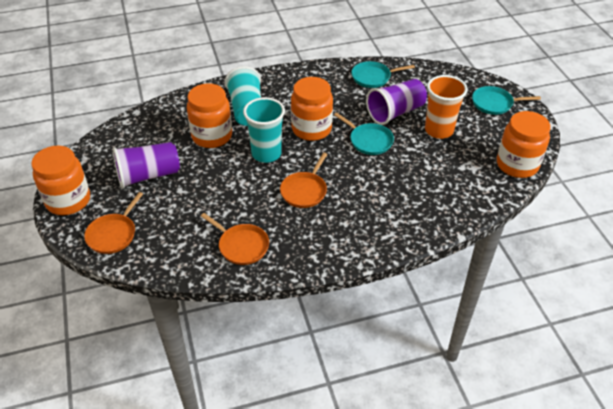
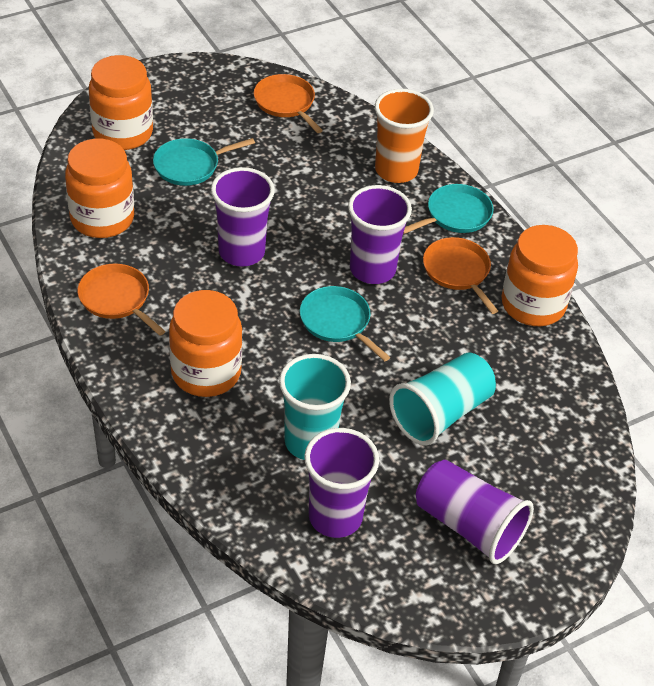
purple cup: [113,142,180,189] [366,79,427,125] = 2 -> [211,167,275,266] [304,428,379,538] [348,185,412,284] [416,460,534,564] = 4

